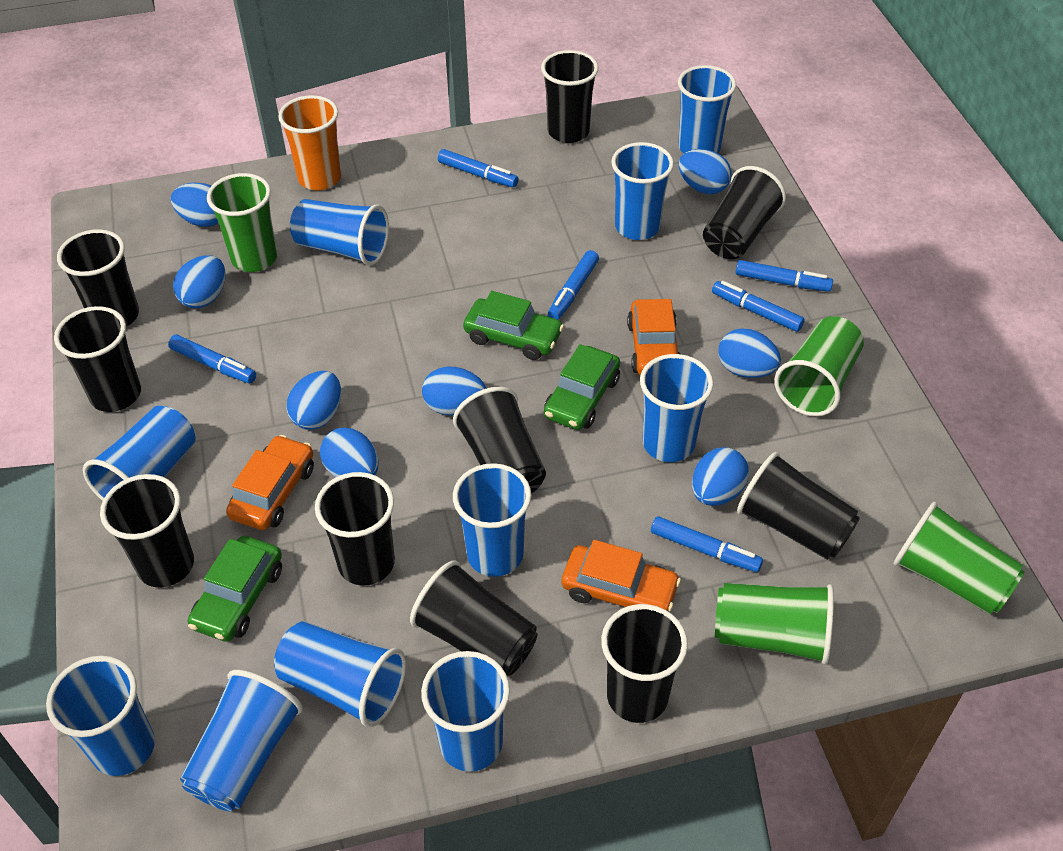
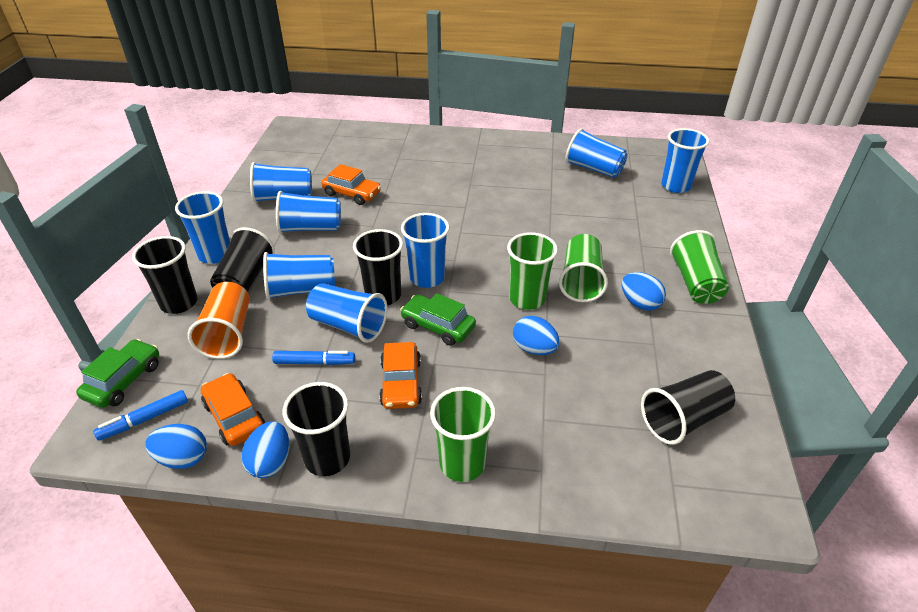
black cup: [54,306,141,412] [57,229,139,327] [100,474,194,587] [315,472,395,585] [410,560,538,676] [453,387,546,493] [541,50,599,143] [601,604,688,723] [703,166,786,259] [737,452,860,560] = 10 -> [132,236,198,314] [210,227,275,292] [283,382,350,476] [353,229,403,306] [641,370,735,445] = 5
blue cup: [46,656,155,776] [83,406,196,501] [180,670,303,811] [274,621,406,728] [290,199,389,266] [421,651,510,772] [453,463,531,577] [611,142,674,240] [640,354,713,462] [678,65,736,153] = 10 -> [175,191,230,264] [250,162,312,203] [263,252,335,300] [276,191,341,234] [306,283,387,343] [401,213,450,288] [565,128,627,178] [661,128,709,193] = 8
blue egg: [171,183,218,227] [173,255,226,308] [286,371,341,430] [320,428,379,477] [422,367,487,416] [679,149,732,194] [692,447,749,506] [718,329,781,378] = 8 -> [145,424,207,469] [242,421,289,478] [513,316,560,355] [622,272,666,311] = 4
blue marker: [168,335,256,384] [438,149,518,187] [548,250,599,320] [651,516,763,572] [712,281,805,332] [736,260,833,292] = 6 -> [93,390,188,441] [272,350,355,365] = 2
green car: [188,536,282,642] [463,291,564,360] [544,344,620,430] = 3 -> [76,339,159,408] [400,293,476,346] = 2

